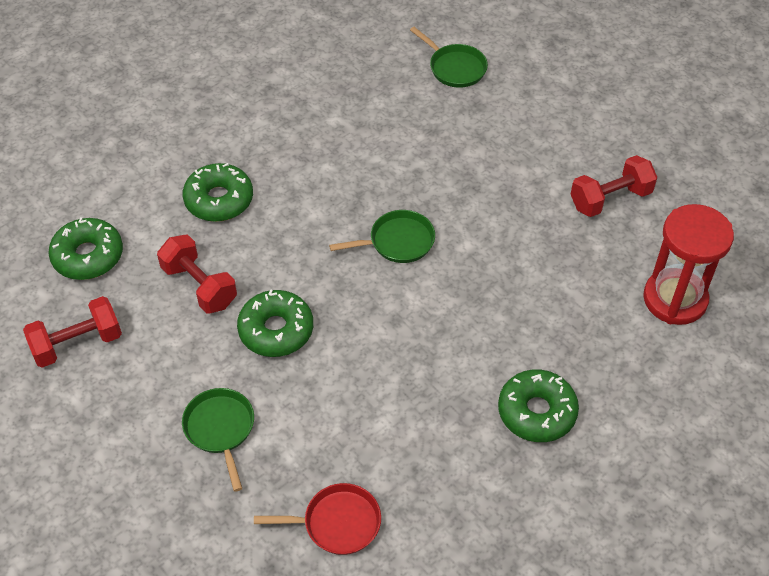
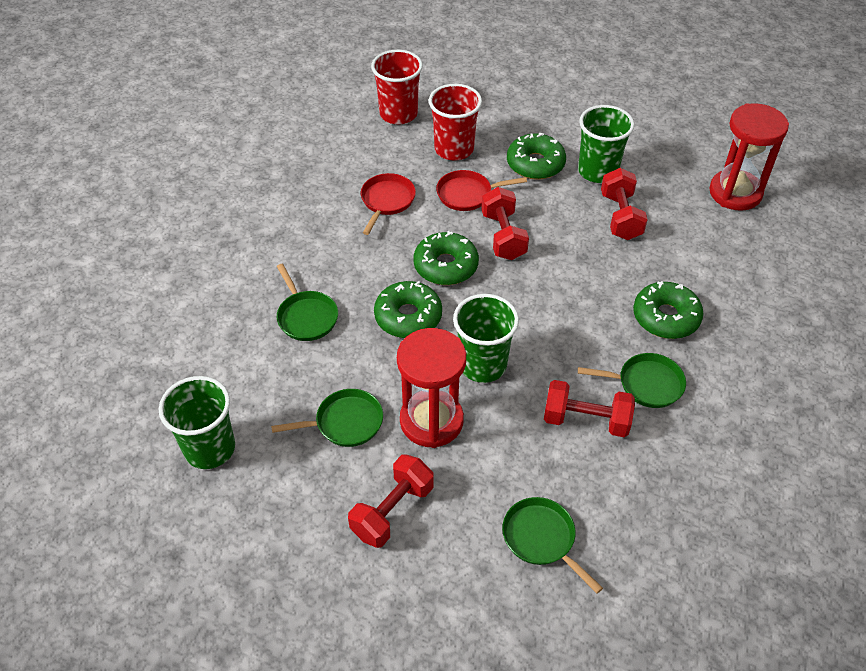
green cup: none = 0 -> [159,376,235,469] [453,294,519,383] [578,105,635,183] = 3
green pan: [182,388,254,492] [329,210,435,263] [410,27,488,88] = 3 -> [271,389,383,447] [277,264,338,341] [502,497,603,594] [578,353,686,408] = 4
red cup: none = 0 -> [371,50,423,125] [429,84,482,161] = 2
red dumbbell: [23,296,122,368] [157,234,237,314] [571,155,657,217] = 3 -> [348,455,434,548] [481,187,529,260] [544,380,635,437] [601,168,648,240] = 4
red hourglass: [643,204,734,325] = 1 -> [397,328,466,448] [709,103,789,211] = 2
red pan: [254,483,381,555] = 1 -> [361,173,416,235] [436,170,527,211] = 2

